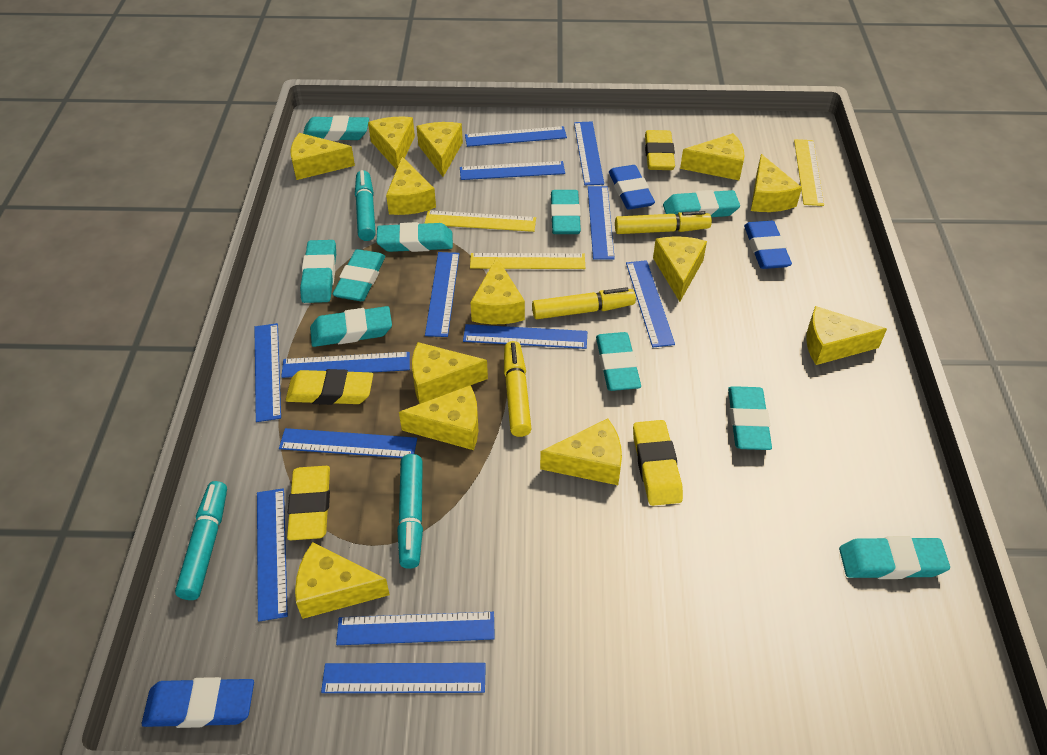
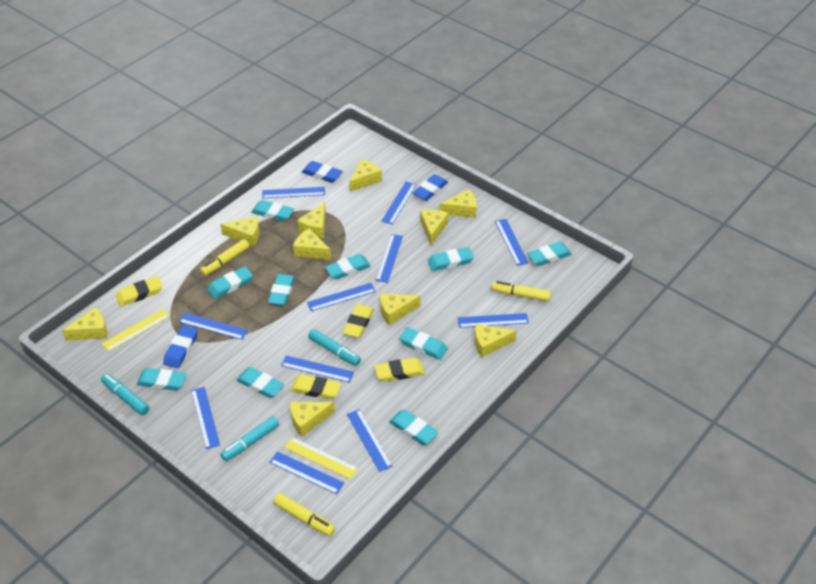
blue ruler: [254,323,281,422] [257,488,288,622] [279,428,417,458] [281,352,410,378] [321,663,486,693] [336,612,495,645] [425,252,459,337] [460,161,565,180] [463,324,587,349] [465,126,567,147] [574,122,604,185] [588,186,615,260] [626,260,675,347] = 13 -> [179,313,248,340] [191,387,220,449] [262,187,325,198] [269,451,344,494] [281,356,354,383] [307,283,376,311] [347,409,393,472] [376,234,403,283] [382,182,416,224] [458,313,529,328] [495,219,529,266] = 11
yellow cheese: [291,133,355,180] [295,542,390,619] [368,117,415,170] [386,157,436,215] [399,385,478,450] [412,342,488,404] [416,122,463,177] [471,257,525,324] [540,418,622,485] [653,236,707,302] [680,133,745,180] [751,154,802,212] [806,306,887,365] = 13 -> [62,307,107,341] [220,216,260,246] [290,402,335,437] [293,228,331,260] [297,202,326,238] [349,159,382,192] [380,293,420,325] [420,210,449,245] [440,189,477,218] [475,324,517,358] = 10
yellow ruler: [424,210,536,232] [470,253,585,269] [794,139,824,206] = 3 -> [102,309,170,352] [284,437,358,479] = 2

